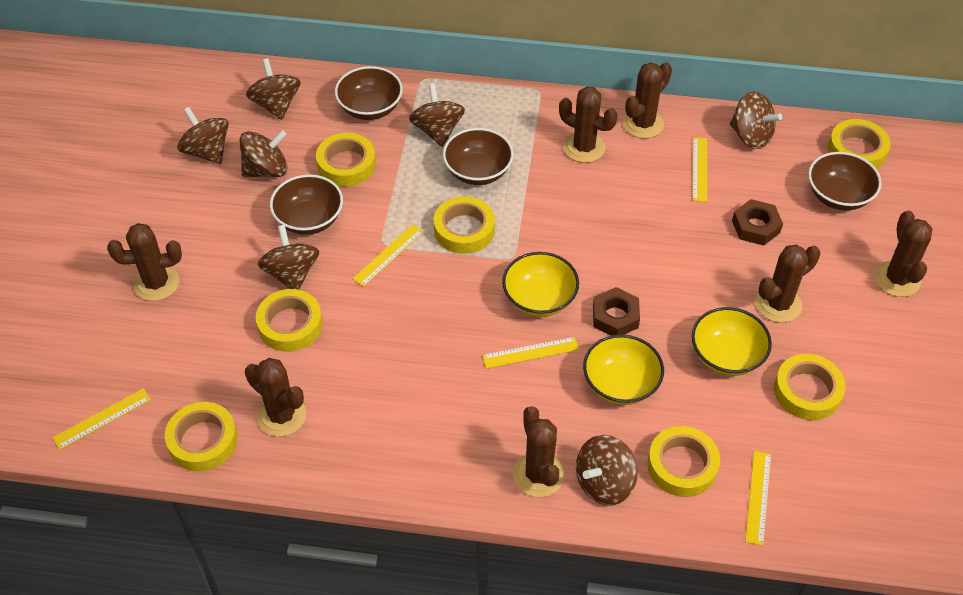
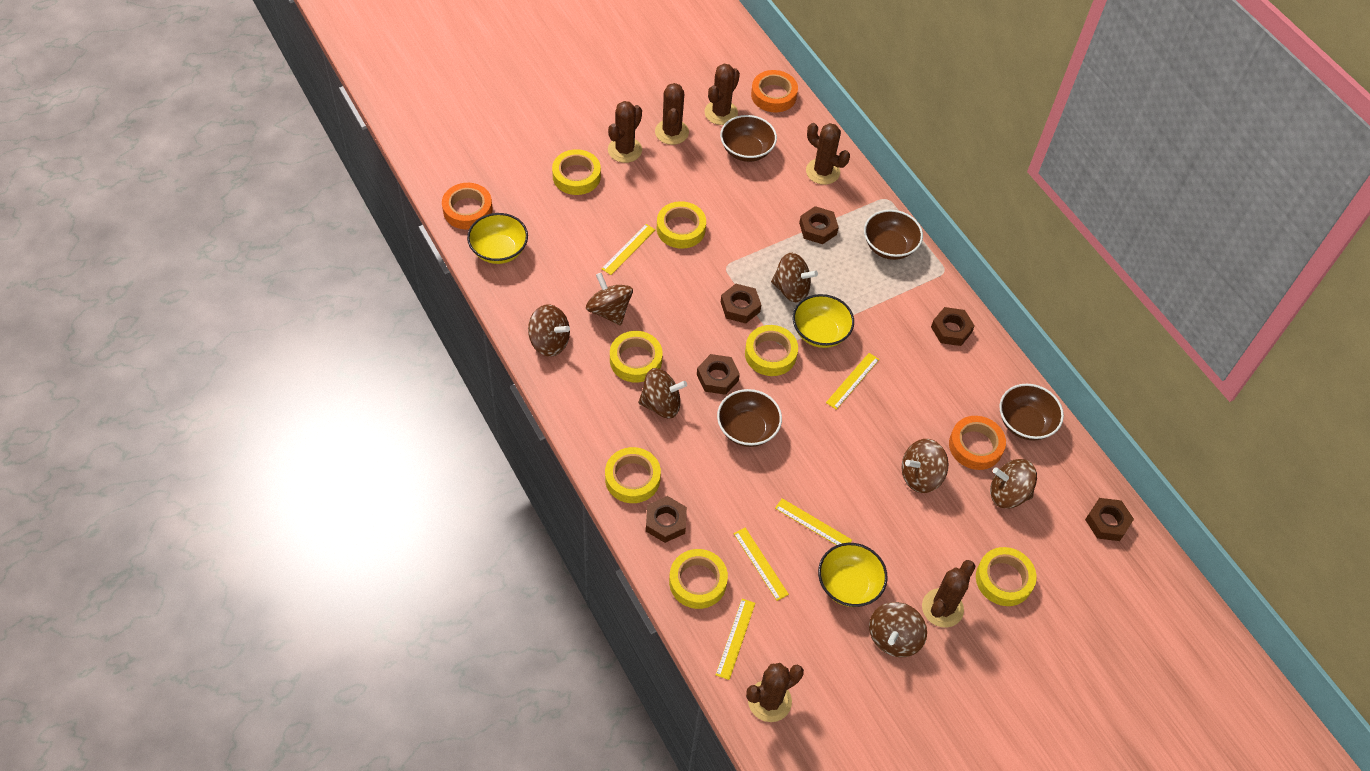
brown cactus: [107,223,182,301] [245,358,306,437] [513,406,564,497] [559,86,618,163] [623,62,672,139] [756,245,820,323] [875,211,932,297] = 7 -> [608,101,642,163] [655,83,689,145] [704,64,740,125] [746,663,804,722] [806,123,850,185] [922,560,975,628] = 6
brown nut: [593,287,640,335] [732,199,783,246] = 2 -> [646,496,687,543] [697,354,740,395] [721,284,761,323] [799,206,839,244] [931,307,975,346] [1085,498,1134,541] = 6
orange tape: none = 0 -> [442,183,493,230] [751,70,798,112] [949,416,1006,470] = 3

